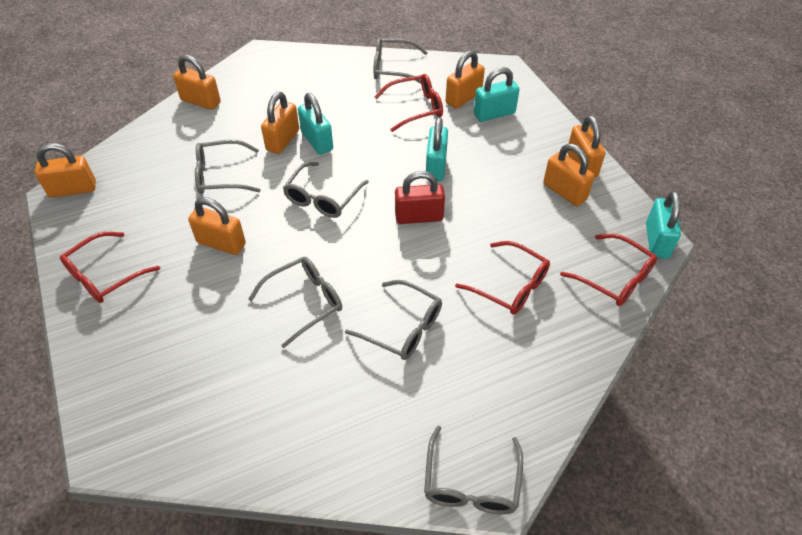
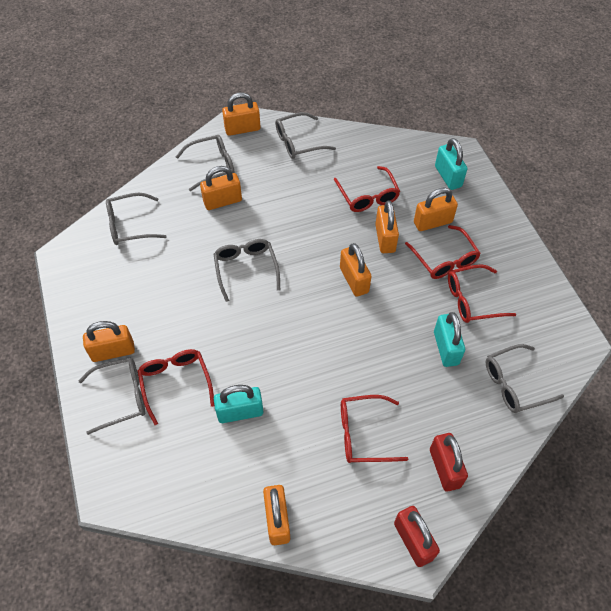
red glasses: [60,232,160,303] [375,74,443,132] [455,241,550,315] [560,234,657,306] = 4 -> [138,349,214,425] [334,166,400,212] [341,395,408,463] [405,225,481,279] [448,264,516,323] = 5
red padlock: [395,171,445,224] = 1 -> [394,506,440,567] [430,433,468,491] = 2
turquoise padlock: [298,93,333,155] [426,117,448,181] [474,67,520,122] [646,191,681,259] = 4 -> [214,385,263,423] [434,312,465,367] [435,138,467,190] = 3

